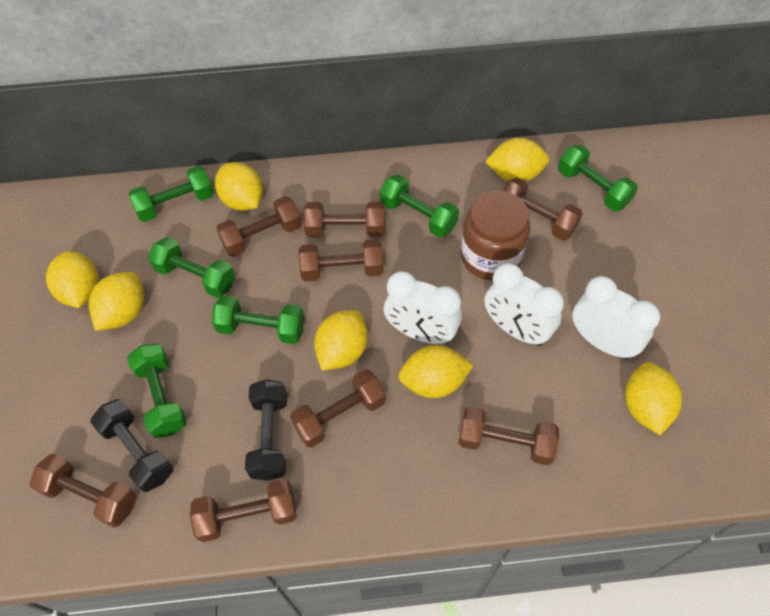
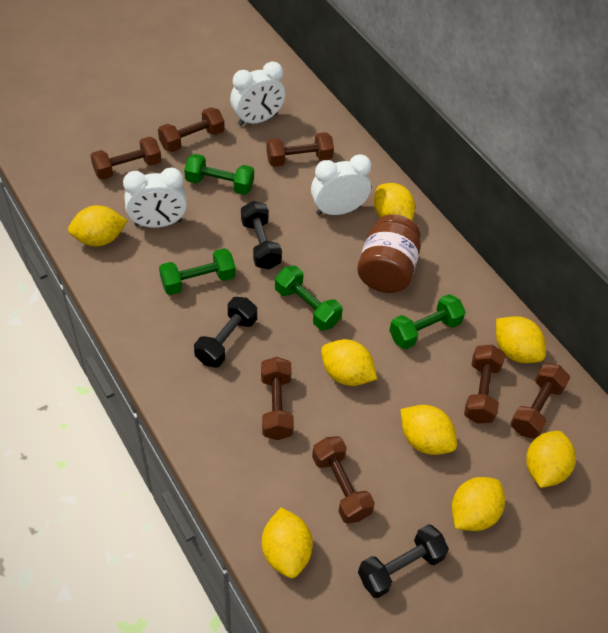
black dumbbell: [90,399,174,492] [245,379,287,481] = 2 -> [194,297,257,368] [241,201,282,269] [358,524,449,598] = 3
brown dumbbell: [30,454,136,528] [190,479,297,542] [216,196,302,257] [290,369,386,448] [299,239,383,281] [304,202,385,237] [458,406,559,465] [502,178,583,241] = 8 -> [90,137,162,180] [158,107,225,152] [261,357,294,440] [267,132,334,167] [312,436,375,524] [464,345,505,423] [510,363,570,439] = 7
green dumbbell: [127,344,187,438] [129,166,214,222] [148,237,235,298] [211,295,304,344] [380,174,459,238] [558,145,638,211] = 6 -> [159,248,236,295] [184,154,254,195] [275,266,343,331] [389,294,466,349] = 4
yellow lemon: [46,251,99,308] [89,272,144,331] [215,162,263,211] [314,310,368,370] [398,345,474,398] [485,138,549,182] [625,362,682,435] = 7 -> [68,205,127,246] [262,507,313,578] [321,339,377,386] [374,183,415,220] [400,405,457,455] [452,477,505,531] [496,316,546,363] [526,431,576,488] = 8

